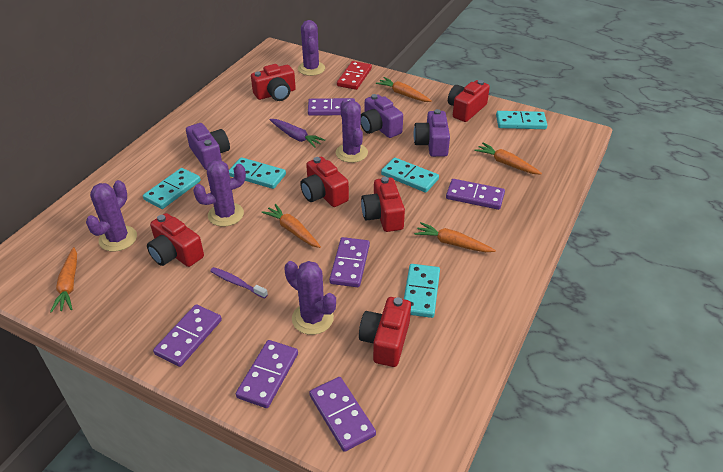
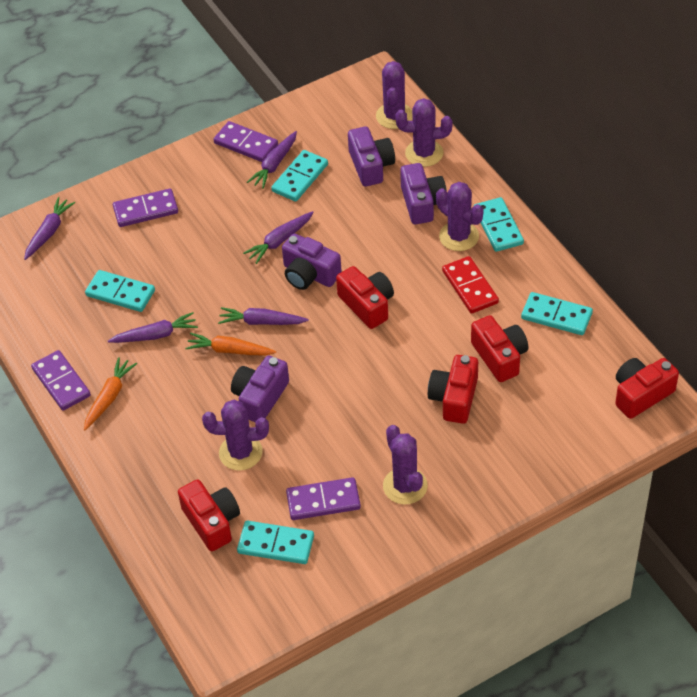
orange carrot: [50,247,77,313] [261,204,321,248] [376,77,432,102] [414,222,496,252] [475,143,542,175] = 5 -> [84,357,137,431] [185,333,276,356] = 2
purple camera: [186,123,230,170] [361,94,403,138] [413,109,450,157] = 3 -> [231,355,289,422] [282,233,342,290] [348,126,395,187] [400,163,447,224] = 4
purple carrot: [269,119,325,148] = 1 -> [24,197,75,260] [108,312,198,343] [218,307,309,325] [243,211,314,264] [247,131,297,189] = 5
purple domino: [153,304,222,367] [236,340,298,408] [308,98,355,116] [309,377,376,452] [329,237,370,287] [446,179,505,210] = 6 -> [31,350,91,411] [113,189,178,227] [213,121,278,162] [286,477,361,520] = 4
purple toothbrush: [210,267,268,299] = 1 -> none = 0
red camera: [147,213,204,267] [251,64,296,101] [300,157,349,207] [359,297,411,367] [361,177,405,232] [448,80,490,122] = 6 -> [178,479,240,551] [336,266,394,329] [428,355,478,424] [471,315,528,382] [615,358,679,419] = 5

